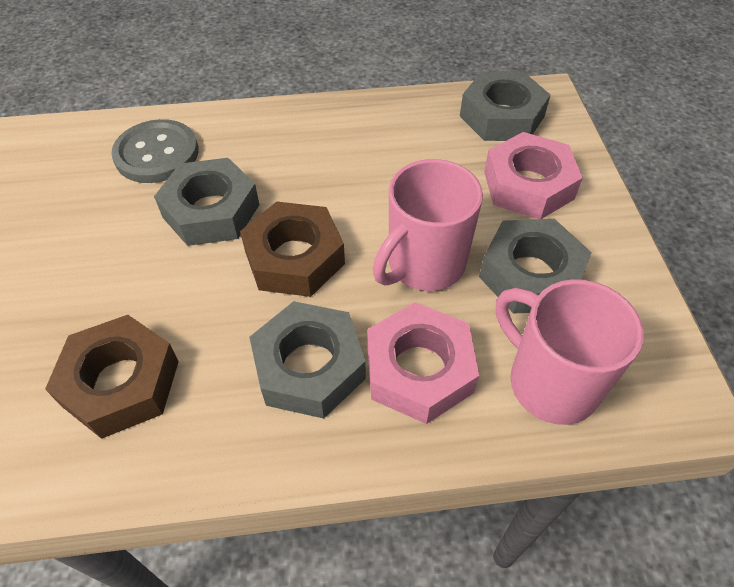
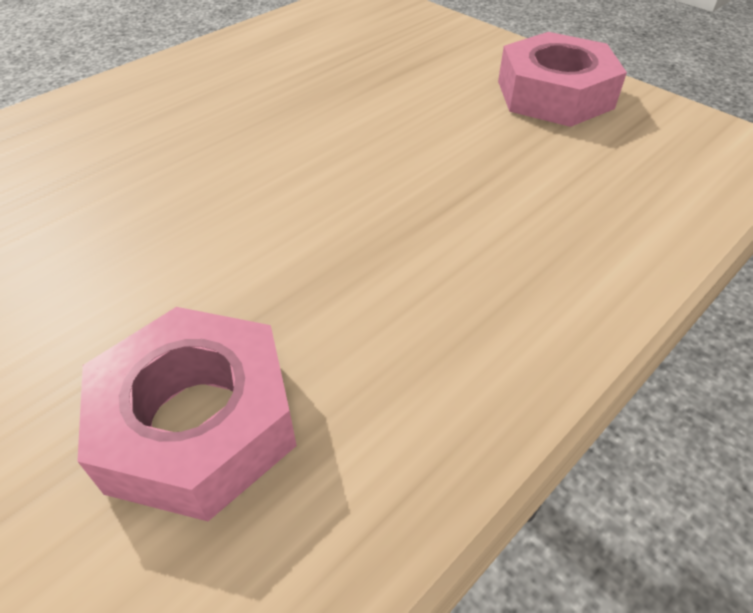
brown nut: [45,315,179,439] [240,202,345,297] = 2 -> none = 0
grey button: [111,119,199,183] = 1 -> none = 0
grey nut: [154,158,259,246] [249,301,366,419] [460,71,551,141] [479,219,592,314] = 4 -> none = 0
pink mug: [373,159,483,291] [496,279,644,425] = 2 -> none = 0

